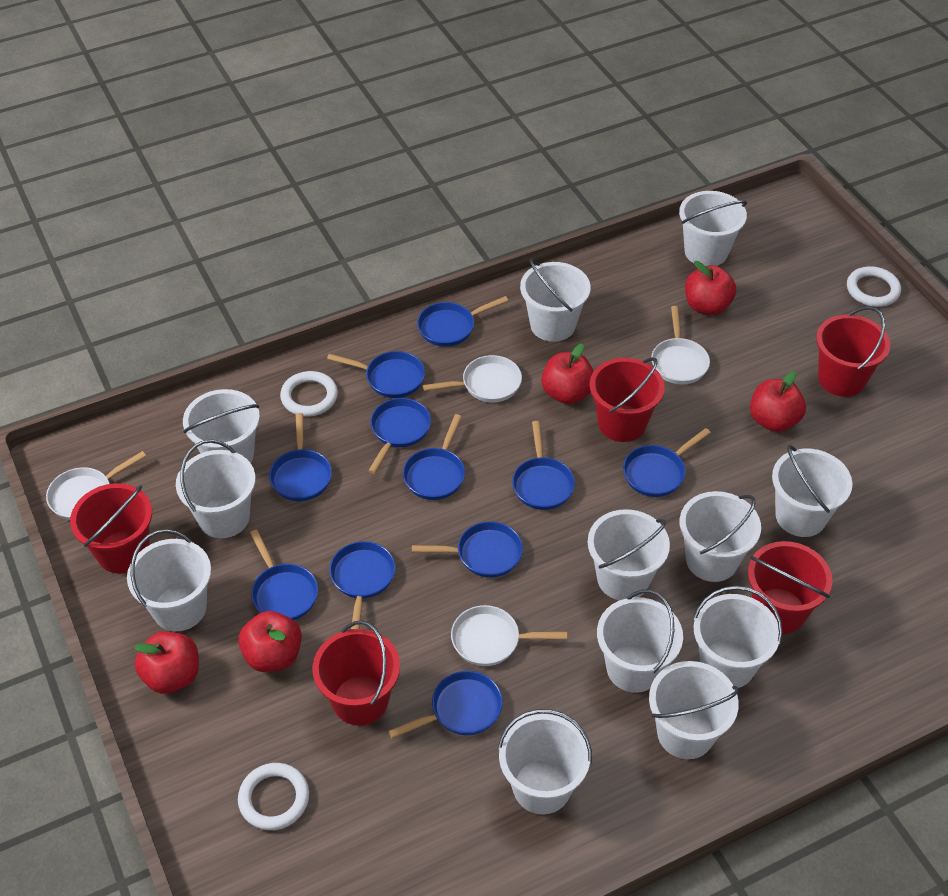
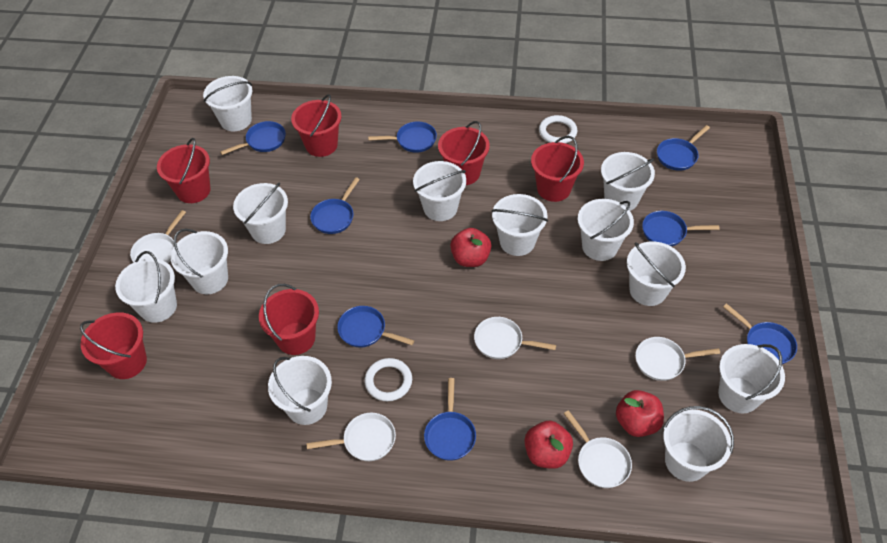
blue pan: [250,529,318,620] [269,413,332,501] [327,351,425,398] [329,541,395,629] [368,398,431,474] [388,671,503,738] [403,414,465,500] [412,521,523,578] [417,296,508,347] [512,421,575,510] [623,428,711,497] = 11 -> [220,121,286,155] [310,177,360,234] [337,306,414,348] [368,122,437,153] [424,378,476,461] [642,211,720,246] [657,125,710,171] [723,303,797,364] = 8
red apple: [134,632,199,694] [238,611,302,672] [542,343,594,404] [685,261,736,315] [750,371,806,432] = 5 -> [450,228,491,267] [525,421,573,469] [616,390,664,437] = 3
red bucket: [70,483,152,573] [312,621,400,726] [590,357,665,442] [748,541,832,634] [816,306,890,397] = 5 -> [80,312,147,379] [157,138,211,203] [259,284,319,355] [291,94,342,157] [438,121,490,185] [531,136,584,202] = 6
white pan: [46,451,146,520] [423,355,522,402] [451,605,567,666] [651,306,710,385] = 4 -> [130,210,186,263] [306,413,396,461] [474,317,556,359] [564,410,632,488] [635,337,720,381] = 5
white ring: [238,763,309,830] [280,371,338,417] [847,266,901,307] = 3 -> [364,358,412,401] [539,115,578,143] = 2

